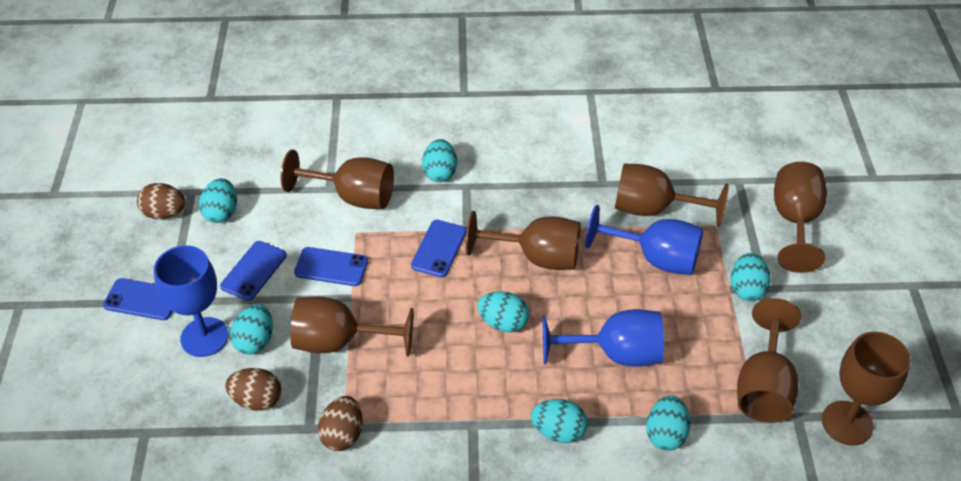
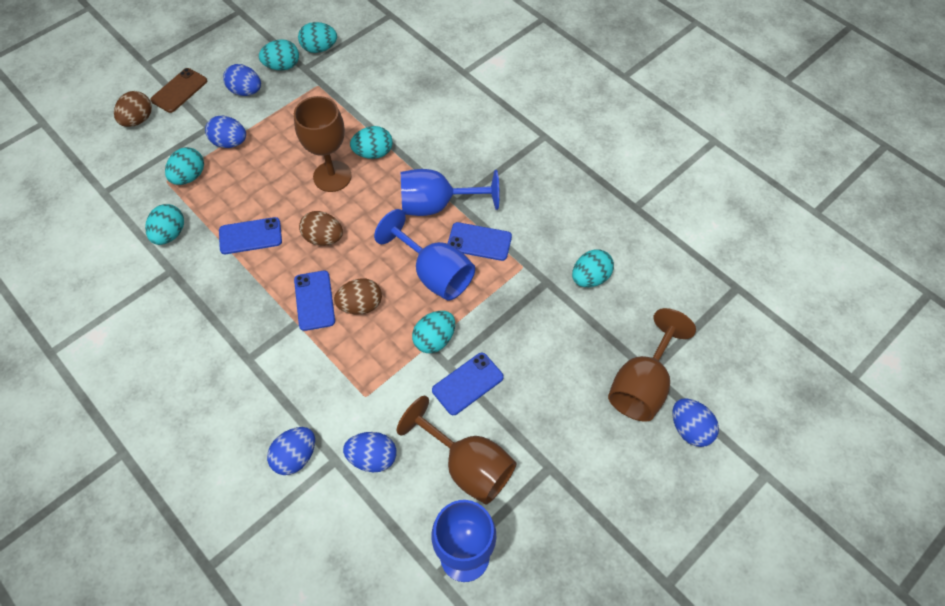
blue egg: none = 0 -> [205,116,246,148] [223,64,261,96] [267,427,315,475] [343,432,396,472] [672,398,719,447] = 5
brown goblet: [281,150,394,209] [290,297,414,356] [465,211,581,270] [615,163,728,227] [737,298,801,423] [774,162,827,273] [822,332,911,446] = 7 -> [294,96,352,192] [397,396,517,505] [608,308,696,422] = 3
brown phone: none = 0 -> [150,68,207,113] = 1

